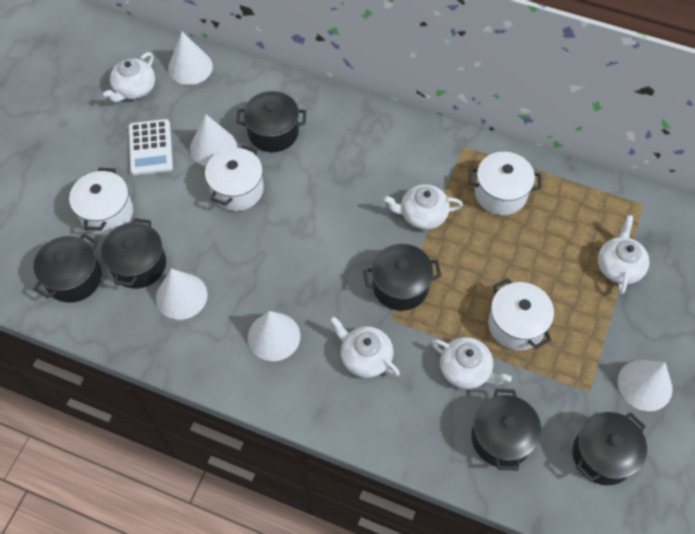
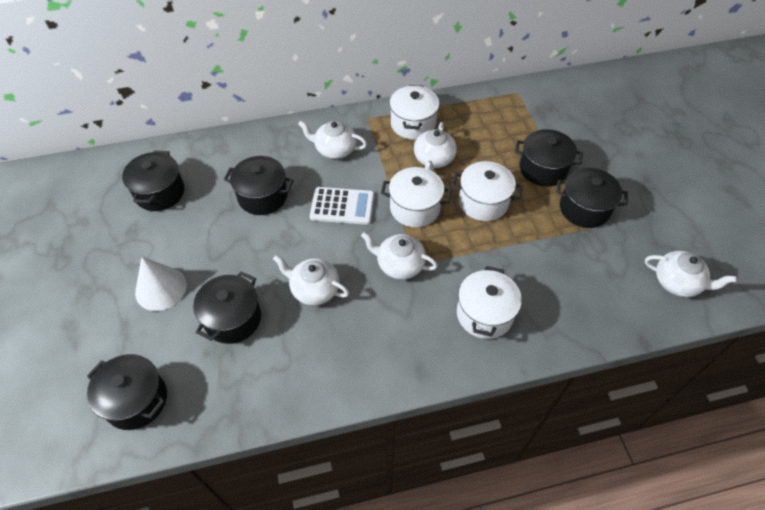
white cone: [156,269,208,320] [168,32,213,85] [190,115,237,166] [248,311,300,361] [618,360,672,411] = 5 -> [135,257,187,311] = 1

